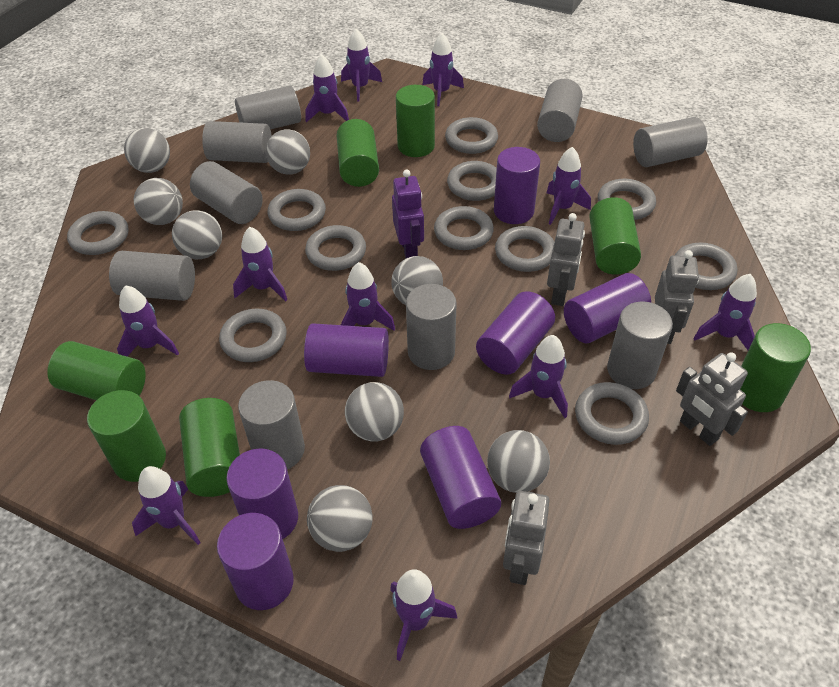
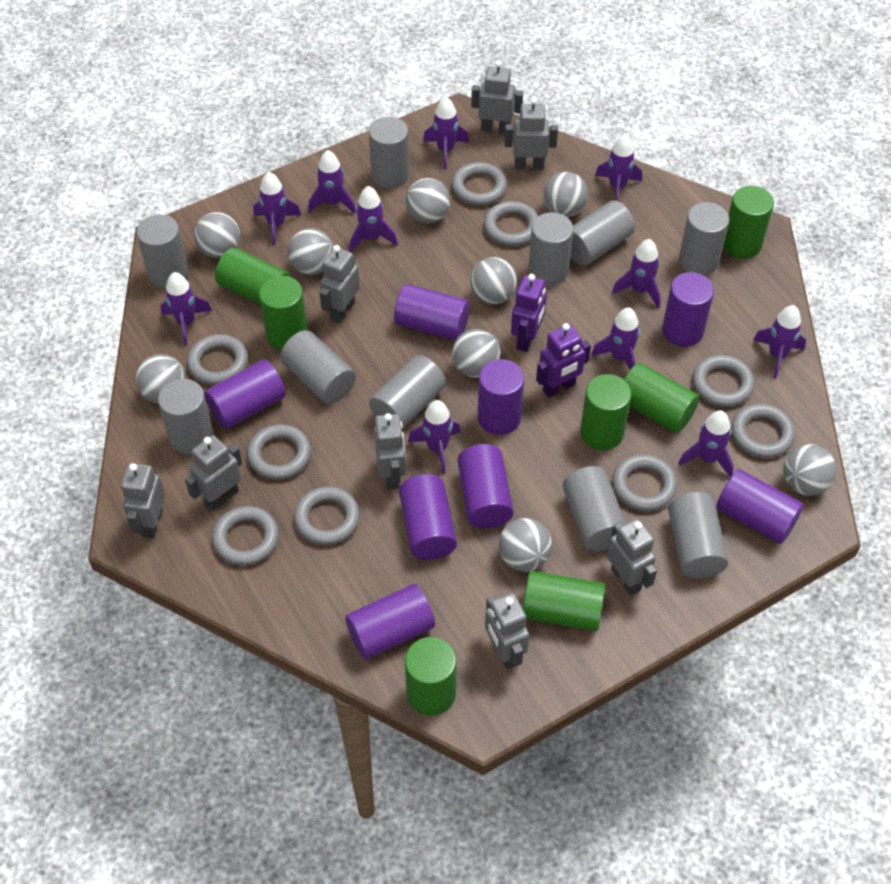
grey ball: [124,128,170,173] [134,178,183,225] [172,210,222,259] [266,129,310,175] [307,485,373,552] [345,382,404,441] [391,256,443,305] [487,430,550,493] = 8 -> [136,354,186,403] [194,212,240,258] [288,228,334,275] [405,178,450,224] [452,329,501,378] [470,257,517,304] [499,518,552,572] [543,172,588,217] [783,444,837,496] = 9
grey cylinder: [109,251,195,301] [190,161,263,224] [202,121,272,163] [235,86,301,129] [238,380,305,469] [406,284,457,370] [537,79,583,142] [607,302,673,389] [633,117,708,167] = 9 -> [137,215,188,288] [158,379,214,455] [280,330,356,404] [369,117,410,188] [369,355,446,429] [528,212,574,286] [562,466,626,551] [570,200,635,266] [668,492,728,579] [679,202,729,275] = 10
grey ring: [67,211,128,255] [219,309,287,362] [268,189,326,231] [305,225,366,271] [434,206,494,250] [445,117,498,154] [447,161,497,201] [495,226,554,272] [575,382,649,445] [598,179,656,220] [675,243,737,290] = 11 -> [187,334,248,385] [212,506,279,566] [247,424,311,480] [294,487,360,545] [452,162,507,206] [484,201,538,246] [612,454,677,511] [693,355,754,407] [731,404,795,458] = 9
grey robot: [503,491,550,585] [547,213,585,306] [655,250,699,344] [676,352,748,446] = 4 -> [121,463,165,539] [185,435,242,511] [319,245,360,324] [374,413,406,490] [471,60,523,134] [485,593,529,669] [505,98,558,170] [607,519,657,595] = 8
purple cylinder: [217,513,294,610] [226,448,298,539] [304,323,389,377] [420,426,501,529] [476,291,555,375] [494,147,540,224] [564,273,651,343] = 7 -> [204,359,286,429] [345,584,435,659] [394,284,470,341] [399,474,457,560] [457,444,514,528] [478,359,524,435] [662,272,714,347] [716,469,804,544] = 8
purple robot: [392,169,424,258] = 1 -> [511,274,547,352] [536,323,591,398] = 2

